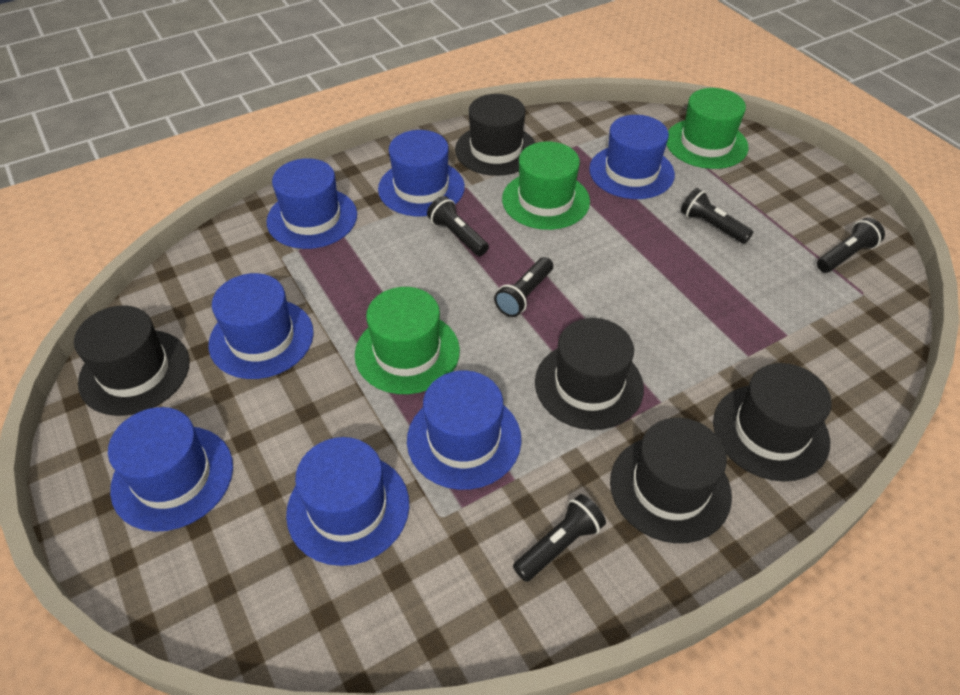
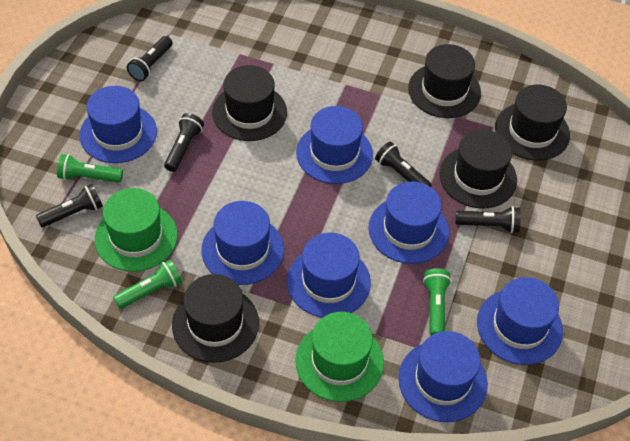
green flashlight: none = 0 -> [57,154,123,183] [113,259,182,309] [423,268,451,335] = 3
green hat: [355,287,460,394] [502,141,590,230] [666,88,748,169] = 3 -> [95,188,178,272] [295,312,384,402] = 2

